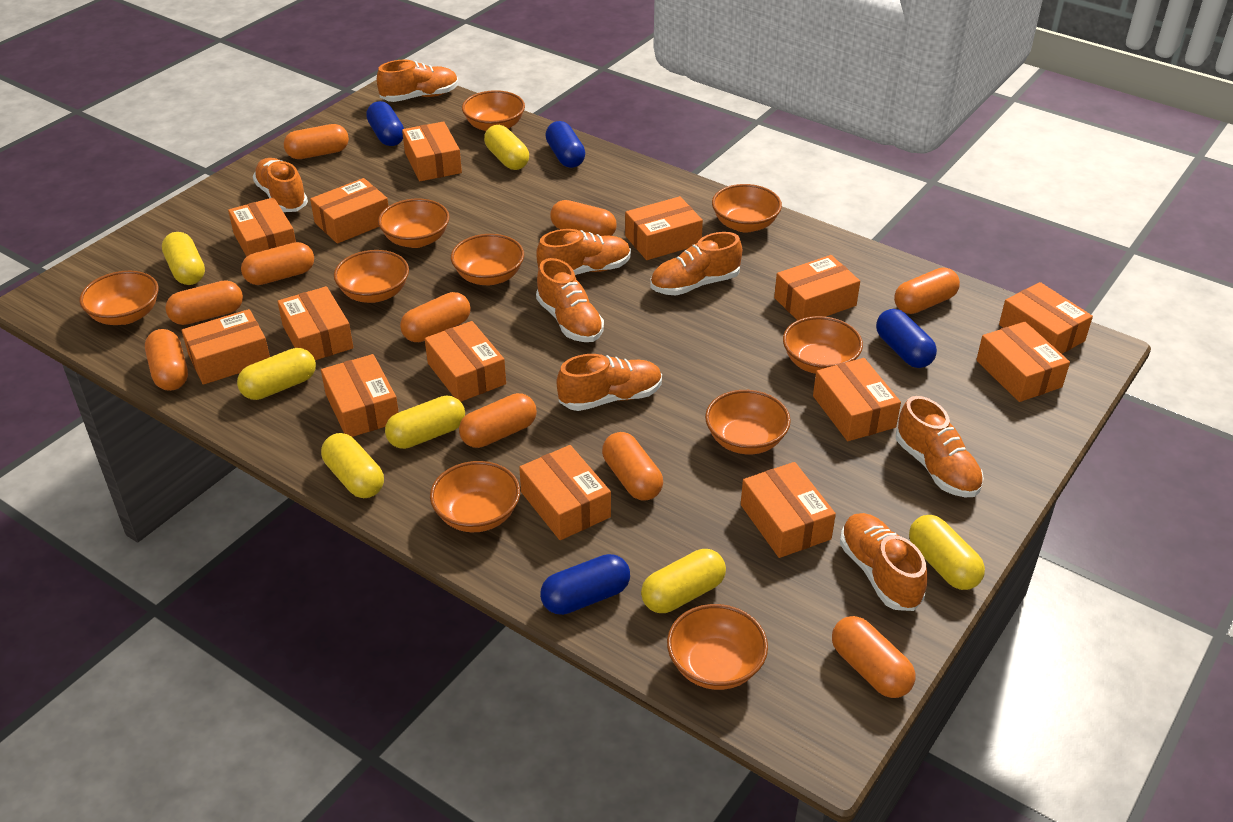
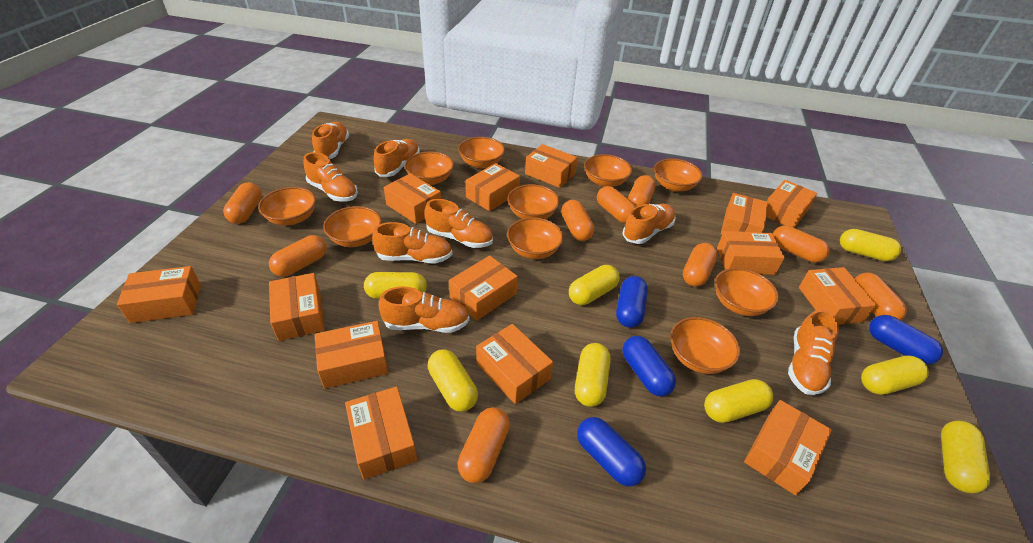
orange capsule: [145,329,188,391] [165,280,243,325] [241,242,314,285] [284,124,349,159] [400,292,471,342] [459,393,537,448] [550,200,617,236] [602,432,663,501] [832,616,915,698] [894,267,960,314] = 10 -> [223,182,262,224] [269,235,327,277] [458,407,510,483] [561,200,594,241] [597,186,637,223] [628,175,656,206] [683,243,718,287] [773,226,830,263] [855,273,907,320] = 9
yellow capsule: [162,232,205,285] [237,348,316,400] [321,433,384,498] [385,395,465,449] [484,125,529,170] [641,549,726,613] [909,515,985,590] = 7 -> [364,272,427,299] [428,349,478,412] [569,265,620,305] [575,343,611,407] [704,379,773,423] [840,229,901,261] [861,356,929,395] [941,420,990,493] = 8

